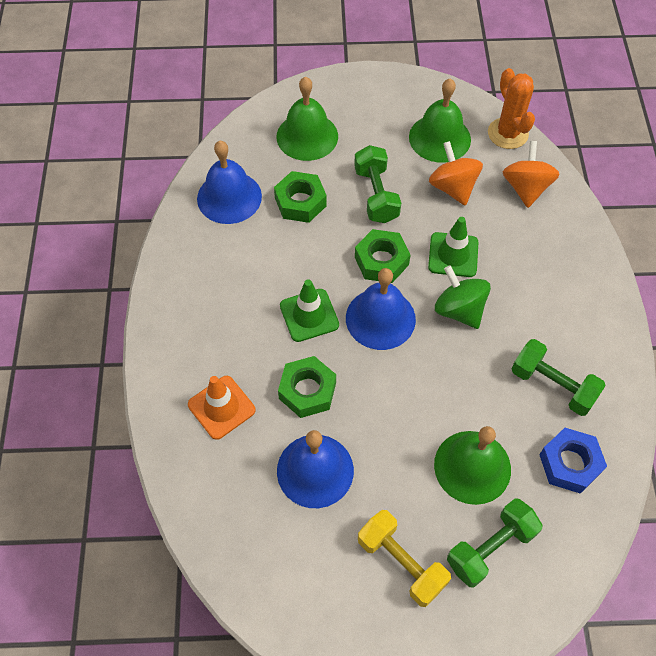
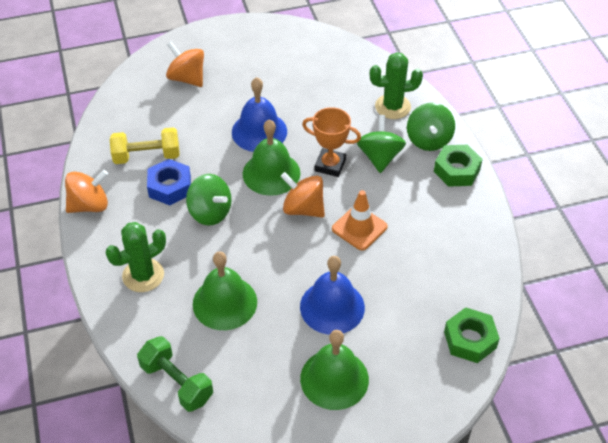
blue bell: [197,141,262,224] [277,430,354,508] [346,268,416,350] = 3 -> [232,77,287,152] [300,256,365,335] = 2
green cactus: none = 0 -> [106,222,166,292] [370,52,423,119] = 2
green dumbbell: [354,145,401,223] [447,498,543,587] [512,339,606,416] = 3 -> [137,336,213,412] = 1
green nut: [274,171,327,223] [278,356,336,418] [355,229,411,283] = 3 -> [434,145,483,187] [444,307,500,363] = 2
green spinning top: [435,265,491,329] = 1 -> [186,174,231,226] [357,115,406,173] [407,103,455,151] = 3
green traffic cone: [280,279,339,342] [428,217,478,277] = 2 -> none = 0
orange cactus: [488,68,535,149] = 1 -> none = 0
orange spinning top: [429,141,483,206] [503,141,560,208] = 2 -> [65,170,108,213] [166,42,204,87] [280,172,325,218] = 3
orange trophy: none = 0 -> [302,107,361,177] = 1

